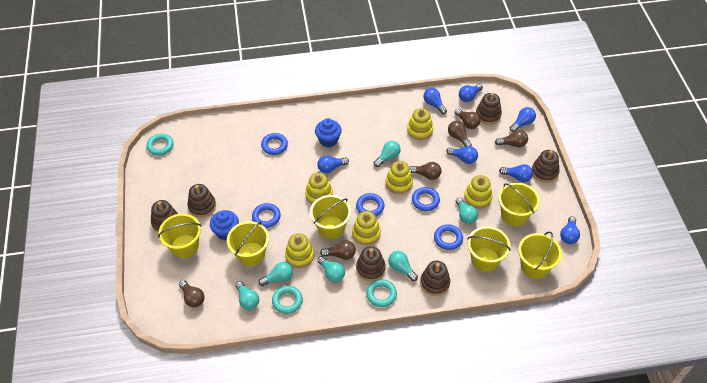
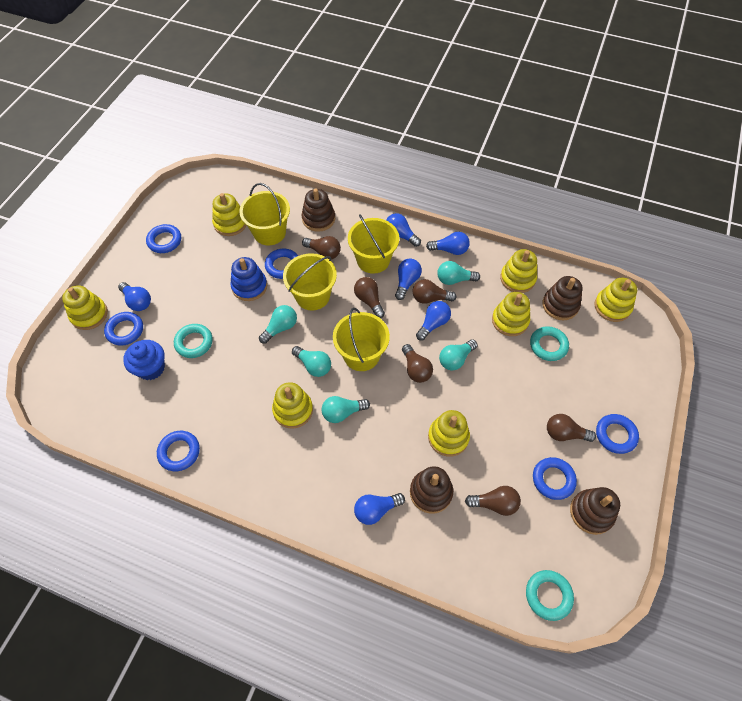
blue cupcake: [210,210,239,240] [315,118,342,147] = 2 -> [123,340,165,380] = 1
blue light bulb: [317,155,349,173] [423,88,447,114] [446,146,478,164] [459,84,483,102] [499,164,533,182] [510,107,536,132] [560,216,580,244] = 7 -> [118,282,151,311] [354,493,405,525] [386,213,421,247] [395,258,422,300] [416,301,451,341] [426,232,470,255] = 6
blue ring: [252,203,281,228] [261,133,288,155] [356,193,384,216] [412,187,440,211] [434,224,463,250] = 5 -> [104,312,143,346] [146,224,181,253] [157,431,200,471] [265,249,298,279] [533,457,577,500] [596,414,639,454] = 6
blue stacking toy: none = 0 -> [230,257,267,301] = 1
brown stacking toy: [151,200,178,233] [188,184,216,217] [356,246,386,281] [420,261,450,296] [476,93,502,125] [532,150,559,183] = 6 -> [302,189,335,232] [410,466,453,514] [542,276,582,320] [570,487,620,535] = 4
turquoise light bulb: [236,281,259,310] [258,262,293,286] [317,256,345,282] [374,141,401,167] [388,251,418,281] [456,197,478,224] = 6 -> [259,305,297,344] [292,346,331,377] [322,396,370,423] [437,261,480,285] [439,339,478,371] = 5
yellow bucket: [158,214,201,258] [227,221,269,266] [310,195,351,239] [467,226,511,272] [498,183,540,226] [518,231,562,279] = 6 -> [239,183,290,245] [283,253,337,311] [333,308,390,371] [348,215,399,274] = 4
yellow stacking toy: [285,233,314,268] [305,173,333,204] [352,211,381,245] [386,161,413,194] [407,108,433,140] [464,175,492,209] = 6 -> [62,285,108,330] [212,193,246,236] [272,382,313,429] [428,410,470,457] [492,292,530,336] [500,249,537,293] [594,277,637,322] = 7

